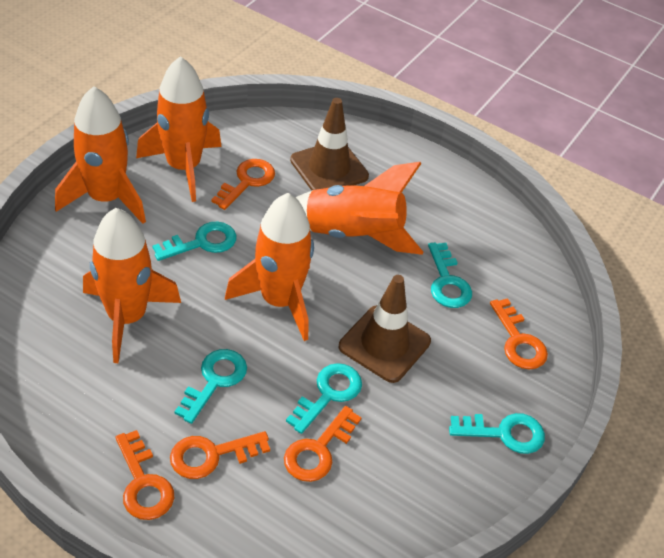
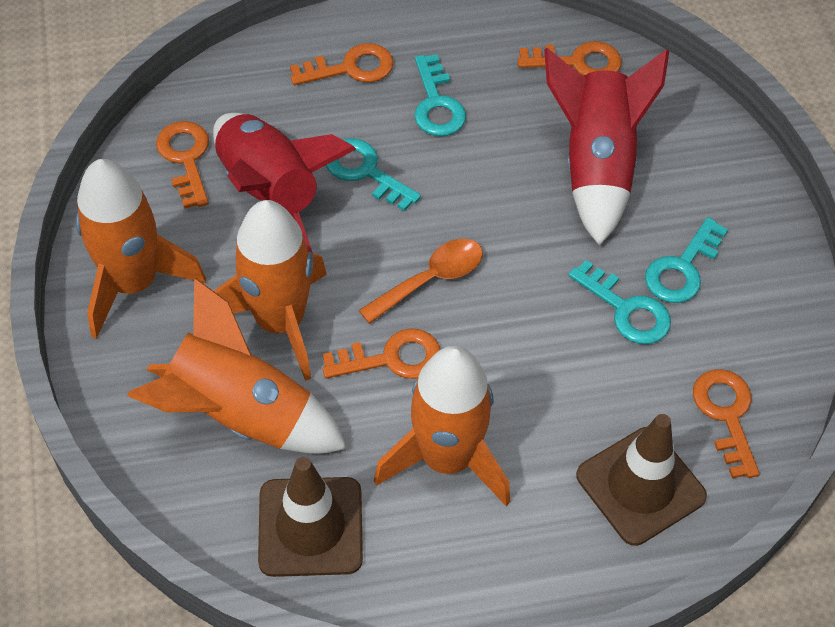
orange rocket: [55,86,146,224] [83,208,181,363] [136,56,222,202] [225,193,314,341] [295,162,423,255] = 5 -> [76,159,206,339] [127,278,347,454] [214,200,327,381] [374,346,510,506] = 4
orange spoon: none = 0 -> [359,239,483,324] = 1
red rocket: none = 0 -> [213,113,356,254] [544,48,669,246] = 2
turquoise key: [153,221,237,261] [174,349,247,424] [286,363,362,434] [428,242,472,308] [449,413,545,454] = 5 -> [326,138,421,211] [414,54,466,136] [569,260,671,344] [645,217,728,303] = 4

